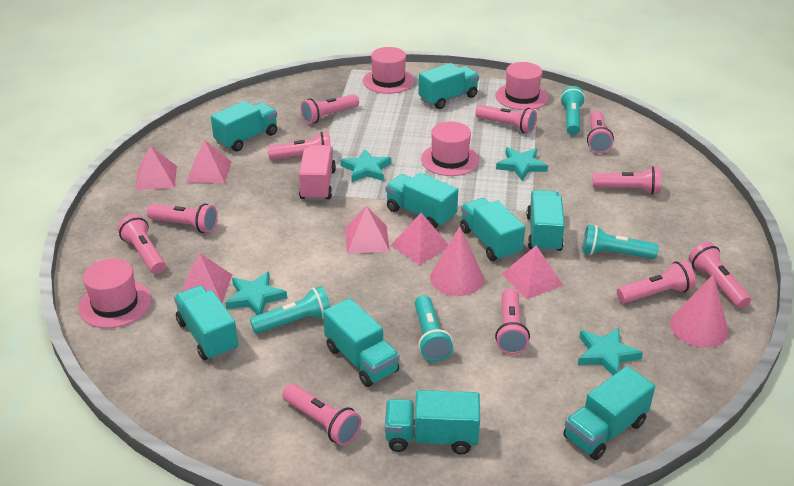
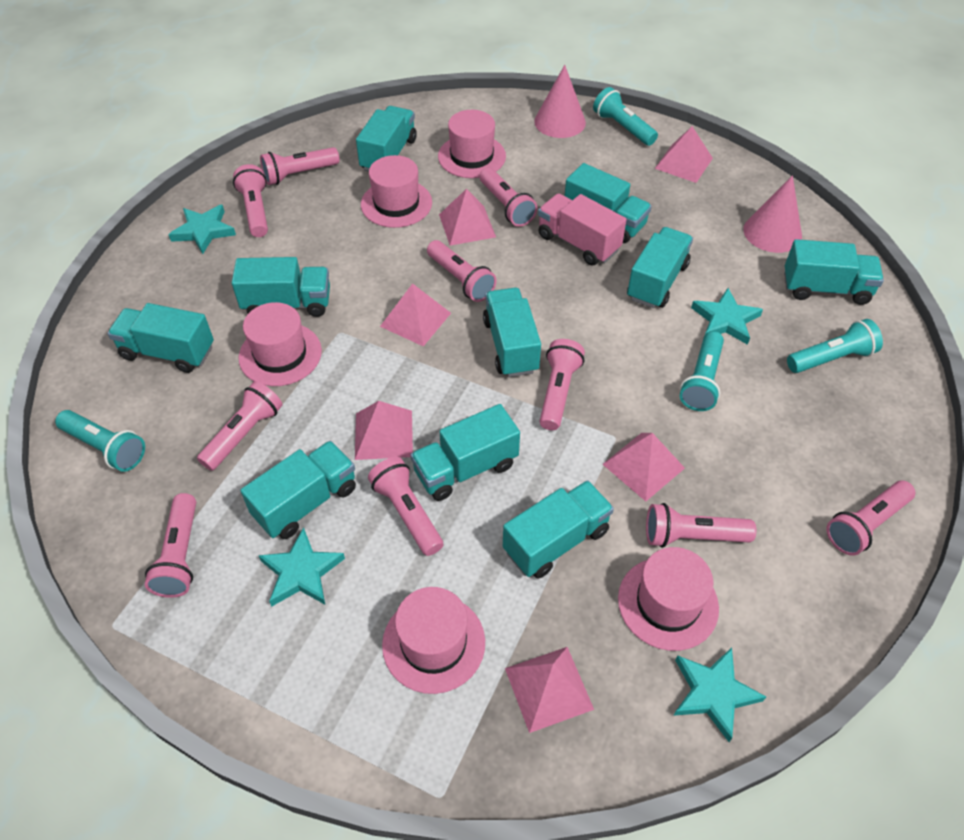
pink flashlight: [117,214,166,274] [147,203,218,233] [267,132,331,160] [282,384,361,446] [301,94,359,124] [476,105,537,133] [495,288,530,354] [587,111,614,153] [593,166,661,195] [617,260,696,303] [689,242,751,309] = 11 -> [145,493,196,598] [197,381,282,471] [233,164,268,237] [260,147,340,185] [368,457,443,556] [427,240,496,302] [480,168,537,227] [539,339,585,430] [646,503,756,548] [826,481,915,556] = 10
pink hat: [78,258,151,328] [363,47,414,94] [421,122,479,176] [496,62,549,110] = 4 -> [239,302,322,386] [361,155,432,228] [382,587,485,694] [438,110,506,178] [618,547,719,651] = 5
turquoise truck: [174,285,238,360] [211,101,277,152] [323,298,400,387] [385,390,480,455] [386,173,458,229] [419,63,479,109] [460,198,525,261] [526,190,565,252] [563,366,655,460] = 9 -> [108,303,214,373] [232,257,330,317] [240,441,356,539] [356,106,417,172] [411,404,520,501] [483,288,541,377] [503,480,614,579] [565,163,652,243] [627,227,693,308] [784,239,884,305] = 10

